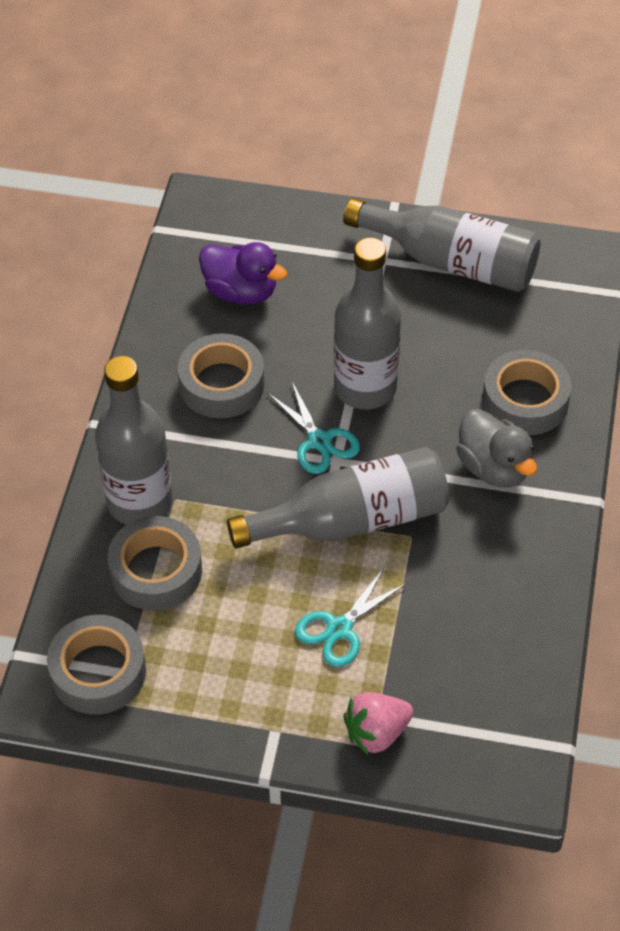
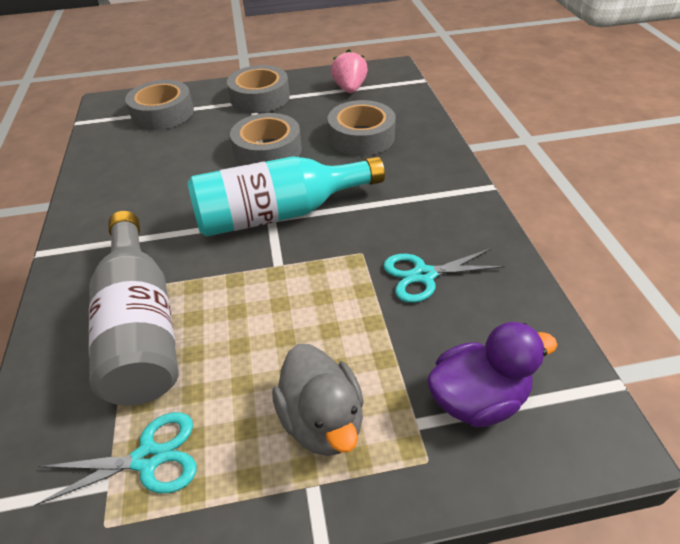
grey bottle: [95,356,173,525] [227,447,449,549] [334,238,401,410] [343,198,540,292] = 4 -> [89,211,179,406] = 1
turquoise bottle: none = 0 -> [187,156,385,237] = 1

